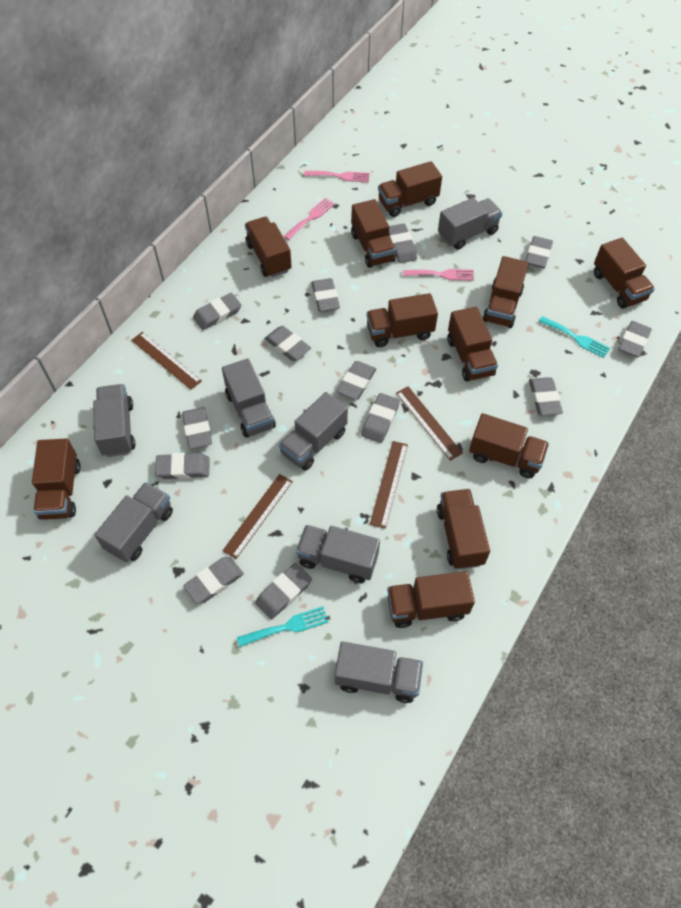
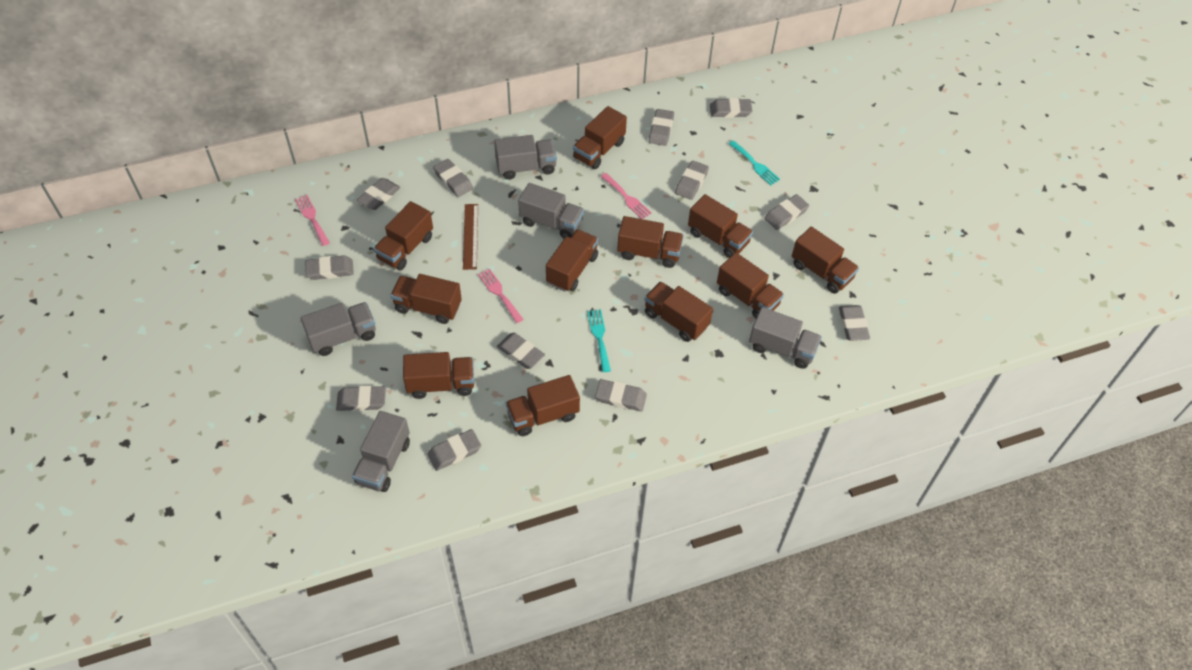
brown ruler: [131,332,202,390] [222,474,293,559] [370,441,408,529] [396,386,463,461] = 4 -> [463,204,478,270] = 1
grey eraser: [155,453,210,479] [182,407,212,449] [183,557,244,604] [193,293,241,330] [255,563,312,620] [264,326,311,361] [311,278,340,312] [337,361,376,400] [361,393,400,443] [389,223,417,263] [526,236,553,268] [529,377,563,416] [618,321,652,357] = 13 -> [305,255,354,280] [336,386,386,411] [357,178,400,210] [427,429,481,471] [433,159,473,197] [497,333,545,369] [595,379,647,411] [649,109,674,146] [675,161,709,200] [710,98,752,118] [764,194,809,230] [839,305,870,341] = 12
grey truck: [93,384,136,457] [94,482,173,562] [222,359,276,438] [279,392,348,471] [296,525,380,583] [335,642,423,703] [438,197,502,250] = 7 -> [301,302,376,356] [352,411,410,492] [494,135,557,180] [518,183,584,238] [749,307,822,369] = 5

